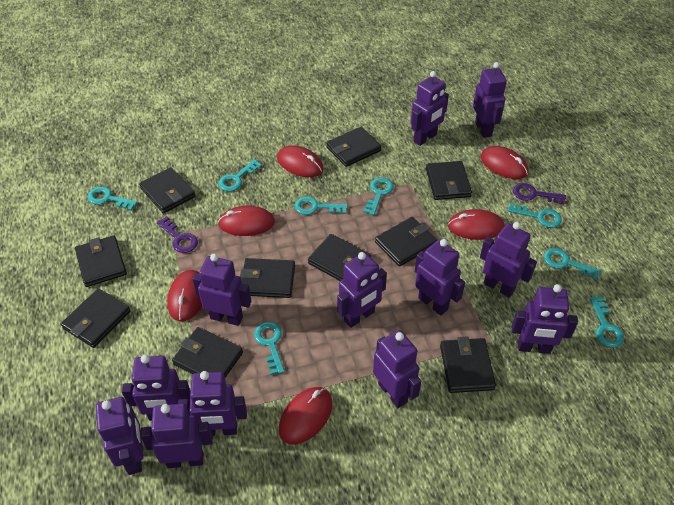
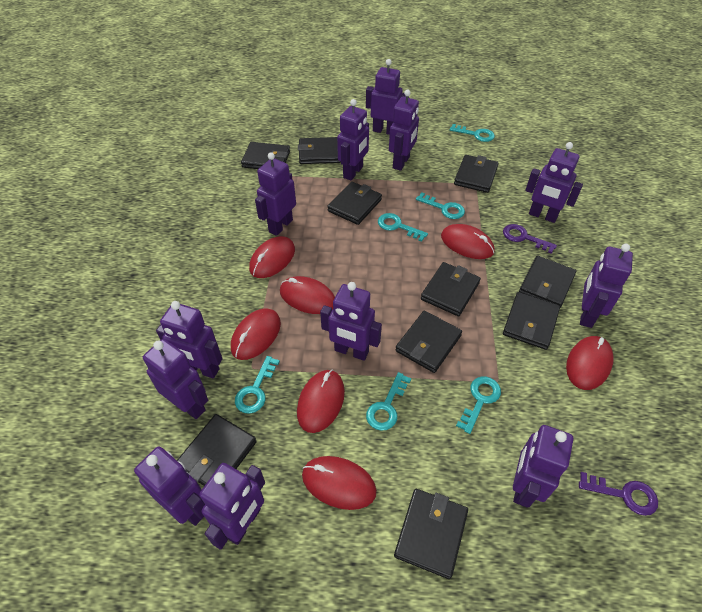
red mouse: [167,270,202,321] [218,206,275,236] [277,145,324,177] [279,387,333,445] [448,209,505,240] [481,146,528,179] = 6 -> [231,308,281,360] [249,236,295,278] [280,276,335,314] [297,370,345,433] [302,456,377,510] [441,224,495,259] [566,336,614,390] = 7
turquoise key: [87,187,137,211] [218,159,262,191] [254,322,285,375] [294,197,348,215] [363,177,394,215] [507,202,562,228] [544,248,601,280] [590,297,624,347] = 8 -> [235,356,280,414] [366,372,411,431] [378,213,428,242] [416,192,465,219] [450,124,495,142] [456,376,501,434] = 6

